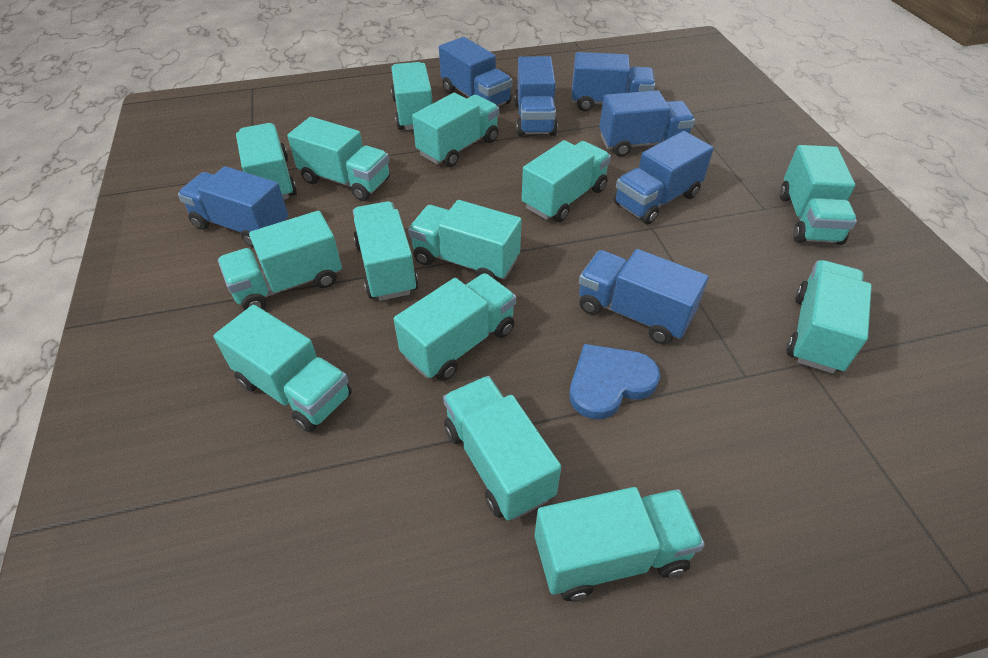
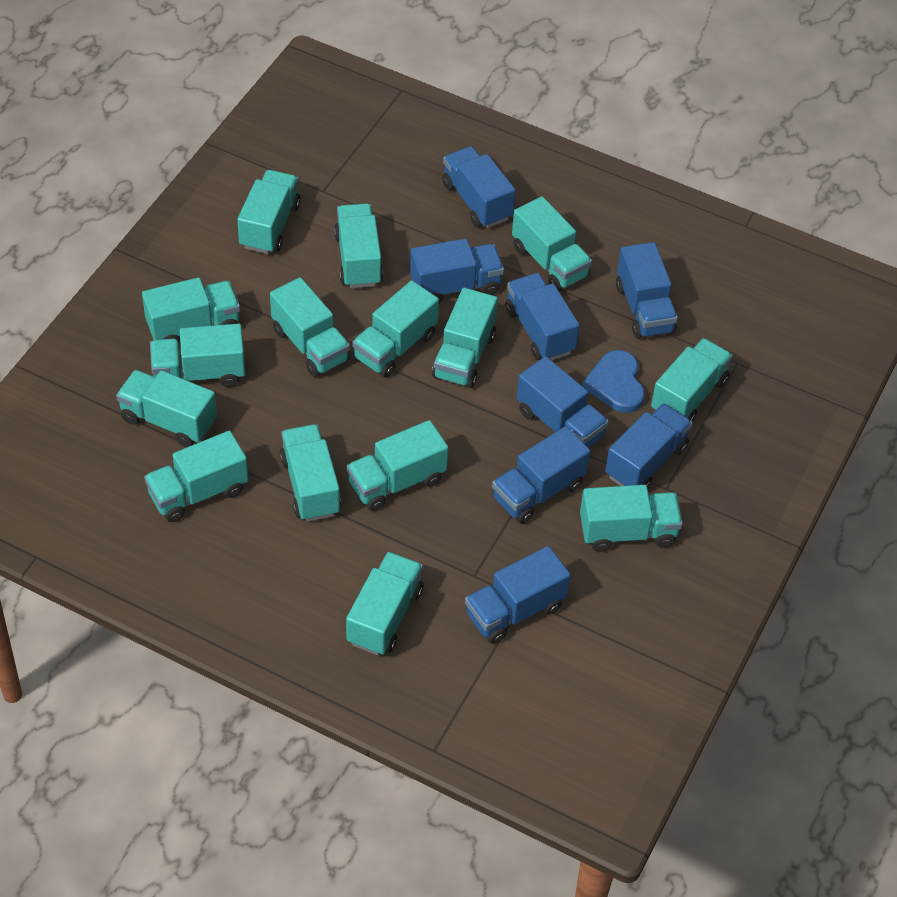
blue truck: [178,166,288,248] [439,37,512,106] [514,56,558,136] [572,52,655,112] [579,249,709,344] [599,90,695,157] [614,131,714,224] = 7 -> [410,238,504,304] [442,146,516,228] [465,546,571,644] [492,426,590,524] [505,273,580,361] [517,356,609,448] [605,403,692,488] [616,242,678,339] = 8
turquoise truck: [214,305,351,432] [218,211,342,310] [236,123,297,199] [287,117,390,201] [353,201,419,301] [391,62,433,130] [394,273,516,381] [408,200,522,281] [412,93,499,167] [443,376,561,521] [522,140,611,222] [535,487,705,601] [780,145,857,245] [786,260,872,373] = 14 -> [116,370,217,447] [142,277,240,343] [144,431,248,522] [150,324,245,387] [237,170,301,254] [270,277,350,377] [280,424,341,521] [334,203,383,288] [346,552,424,655] [347,420,448,511] [352,280,439,378] [432,288,498,388] [512,196,592,291] [580,485,683,552] [651,338,733,422] = 15

